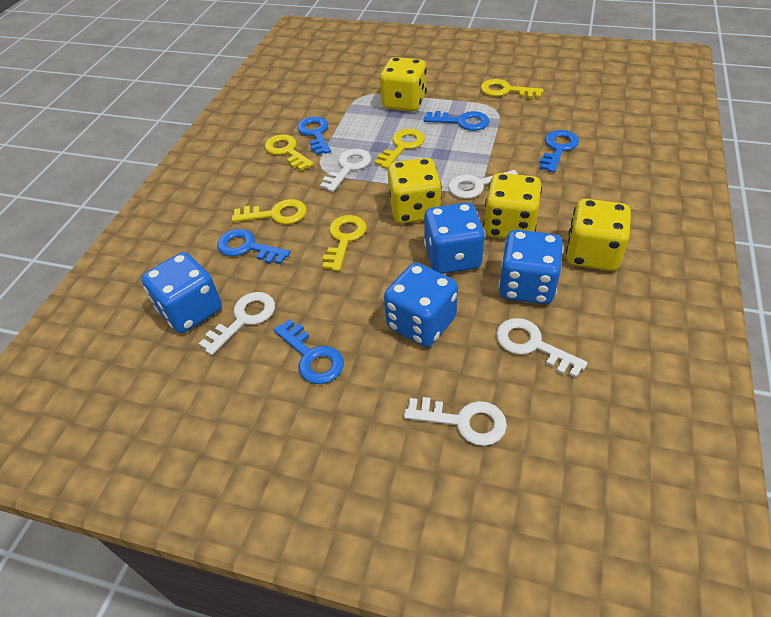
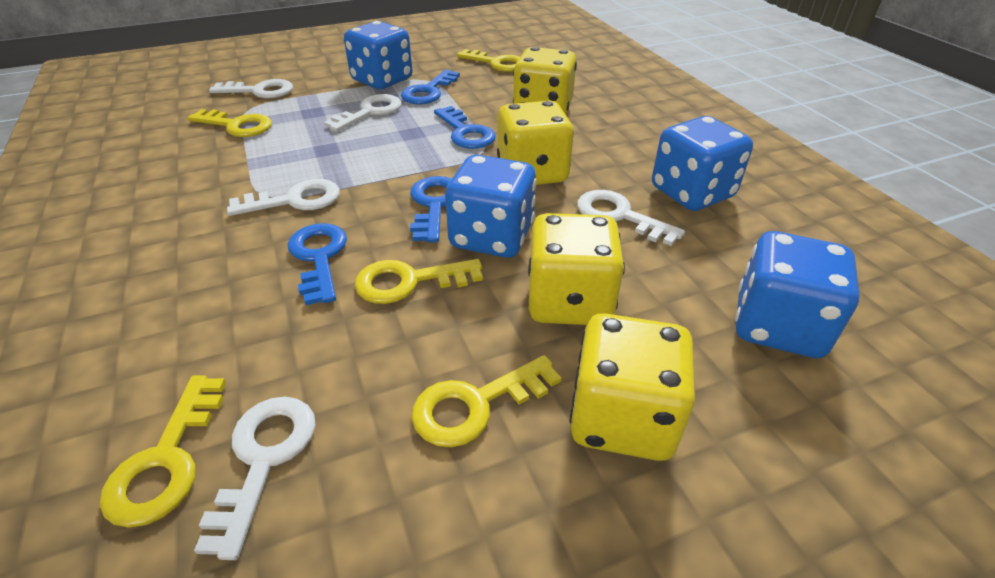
blue key: [217,229,290,264] [274,319,344,384] [297,116,331,155] [424,111,490,131] [539,130,579,173] = 5 -> [288,223,347,305] [401,69,460,105] [410,176,452,242] [434,106,496,149] = 4

